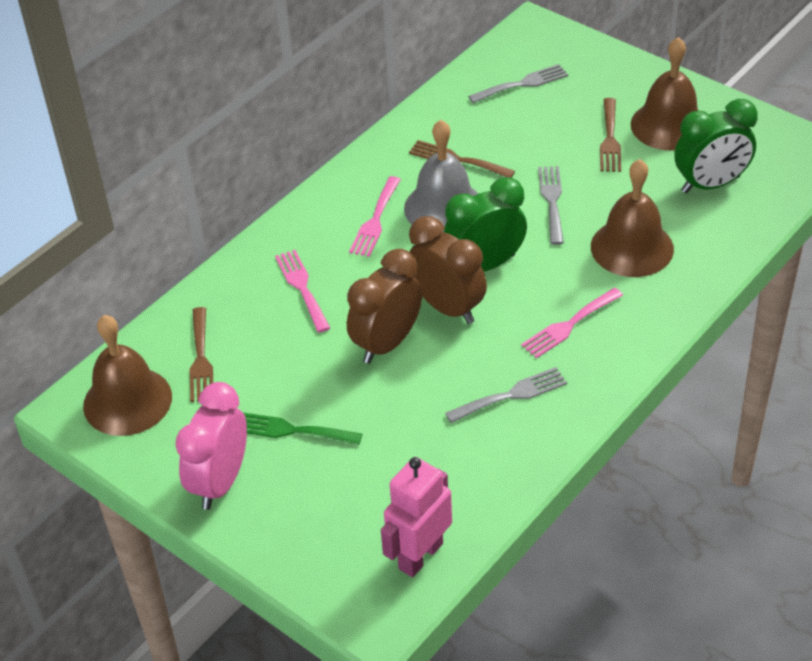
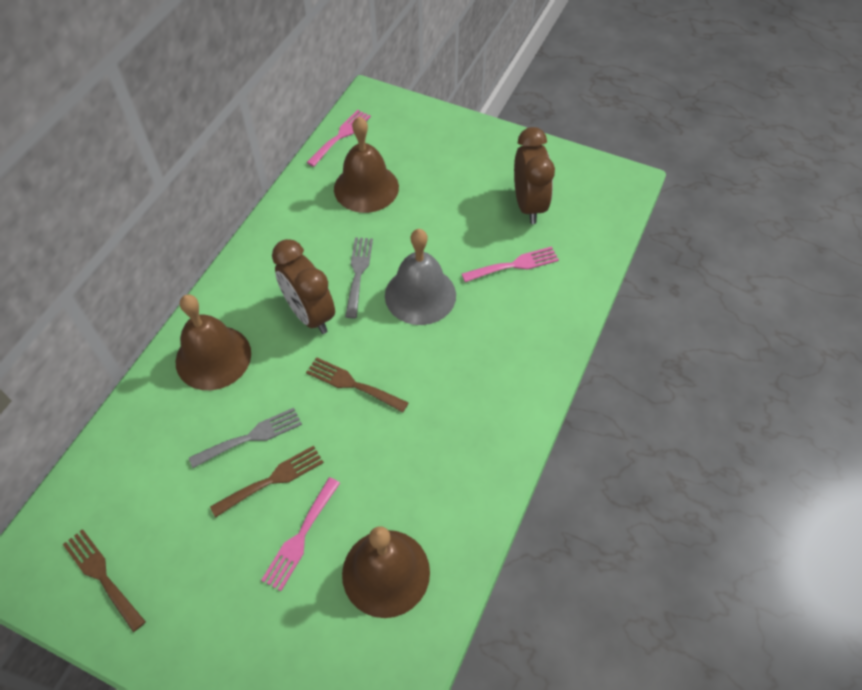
green clock: [444,177,527,271] [674,99,758,193] = 2 -> none = 0
green fork: [243,412,362,445] = 1 -> none = 0
grey fork: [445,367,567,423] [468,64,568,103] [538,166,564,245] = 3 -> [189,408,302,468] [345,237,373,318] = 2
pink clock: [175,382,247,510] = 1 -> none = 0
pink robot: [381,457,452,577] = 1 -> none = 0

